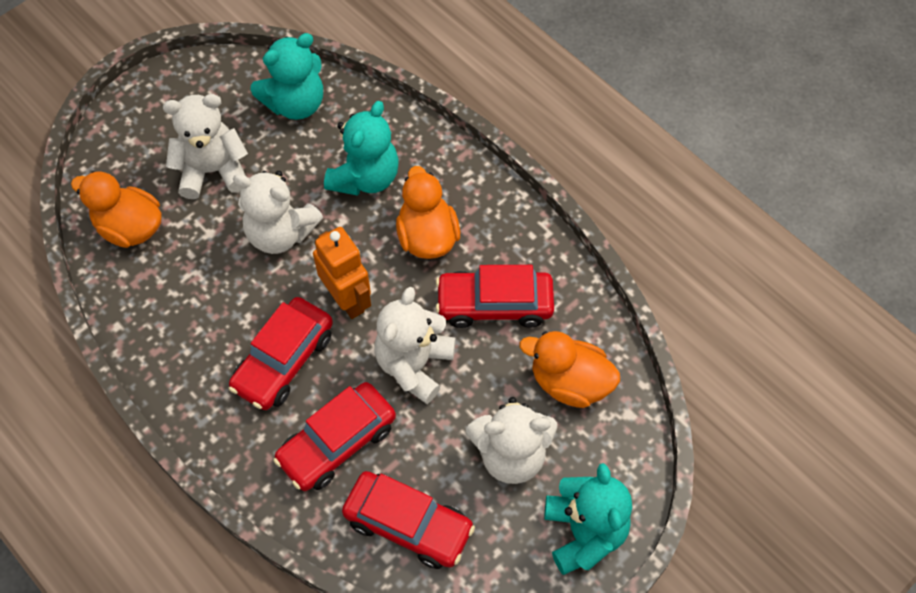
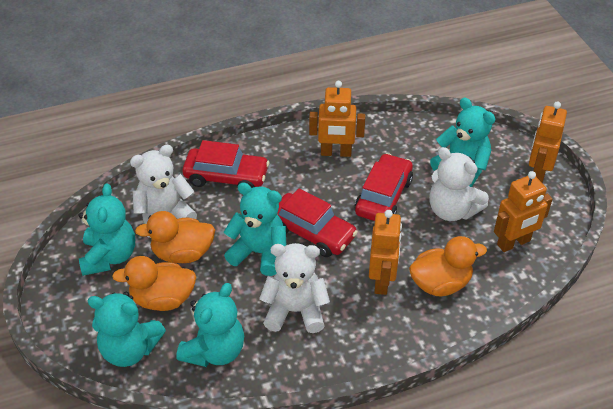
orange robot: [313,227,371,319] = 1 -> [309,81,365,157] [369,210,402,295] [494,171,553,252] [529,101,567,183] = 4
red car: [229,297,333,410] [273,382,396,491] [342,471,475,569] [436,265,554,328] = 4 -> [182,140,270,188] [277,188,358,257] [354,153,413,221] = 3
turquoise teddy bear: [250,33,323,120] [324,101,399,196] [544,463,632,575] = 3 -> [78,183,135,276] [88,292,166,367] [176,283,244,367] [224,183,286,276] [430,97,495,187] = 5
white teddy bear: [163,94,248,199] [233,171,323,254] [375,287,456,404] [466,397,557,484] = 4 -> [130,145,197,238] [259,243,330,333] [429,147,489,221] = 3

